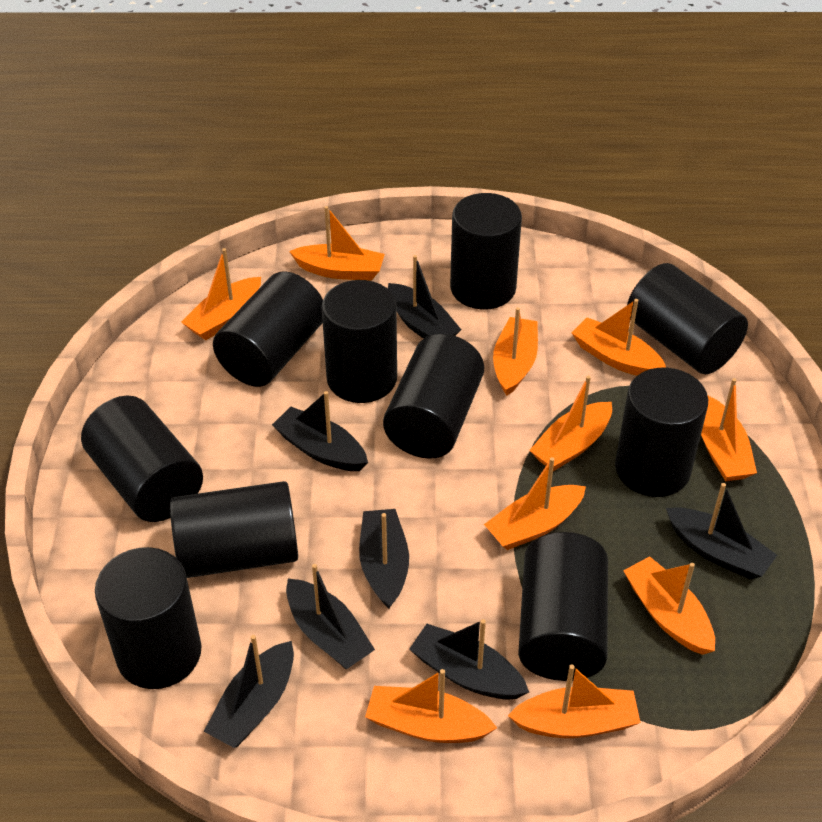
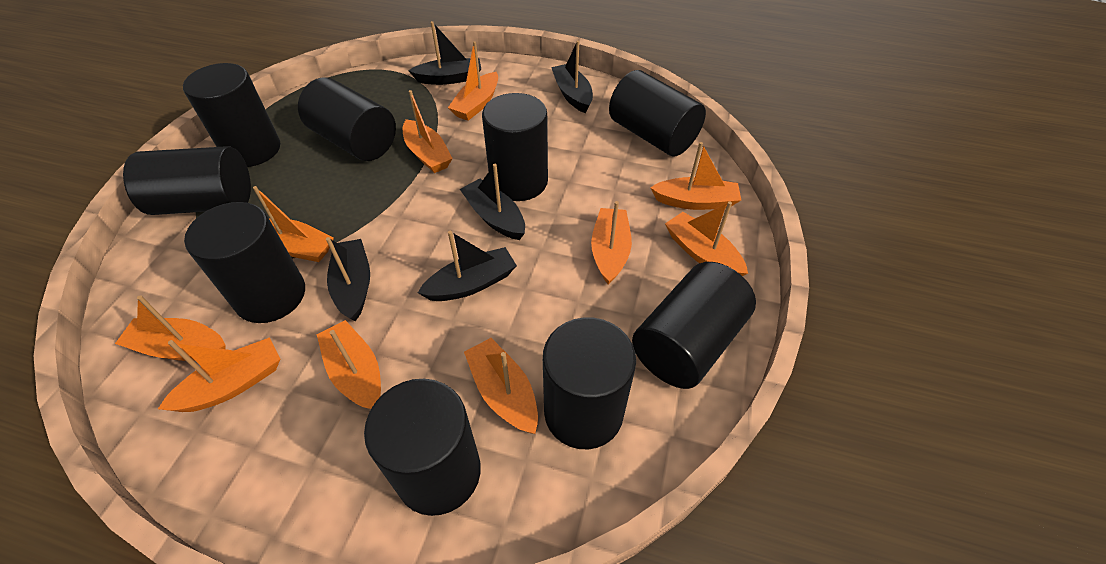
black boat: [204,635,294,748] [272,391,368,471] [286,564,375,669] [359,509,409,608] [388,255,462,339] [409,619,529,700] [666,483,777,579] = 7 -> [326,237,370,321] [408,21,481,85] [418,231,517,301] [460,164,525,240] [551,41,593,113] = 5
black cylinder: [81,395,203,522] [95,547,202,689] [170,481,298,578] [213,271,323,387] [322,280,397,403] [383,334,484,459] [450,193,522,310] [518,532,608,681] [615,368,708,497] [627,263,748,374] = 10 -> [123,146,251,215] [183,63,280,167] [184,202,305,323] [298,78,396,161] [364,379,481,516] [482,93,548,201] [543,317,636,449] [609,70,706,157] [632,262,756,389] = 9

